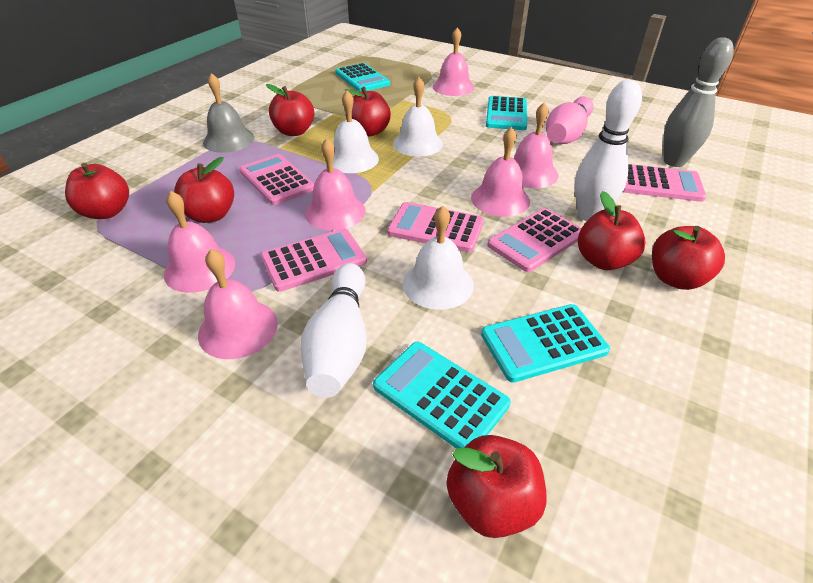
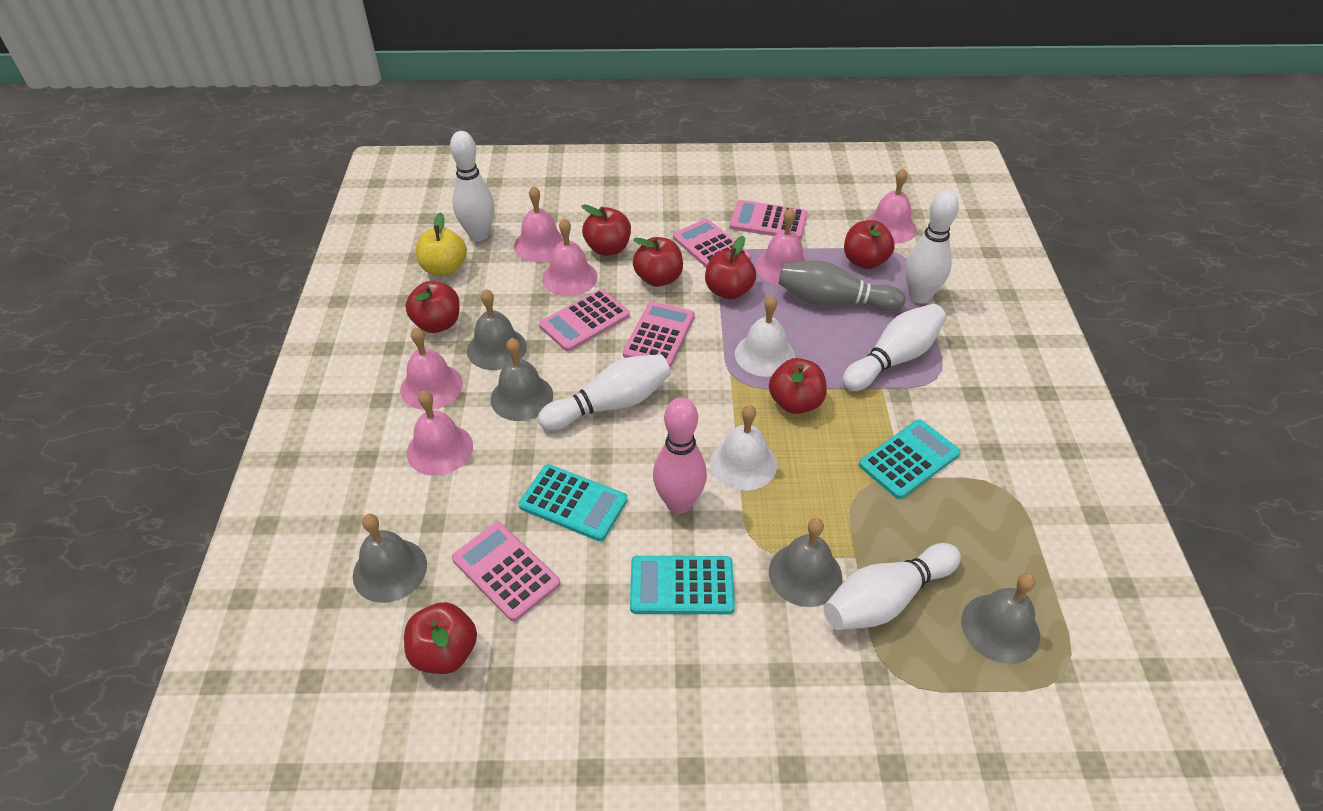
grey bell: [203,73,254,153] = 1 -> [353,514,427,603] [467,289,527,370] [490,338,553,421] [769,518,842,607] [961,573,1040,664] = 5
turquoise calculator: [335,63,390,92] [373,342,511,449] [481,304,610,383] [486,96,527,130] = 4 -> [519,464,628,541] [630,556,735,614] [859,419,960,499] = 3
white bell: [333,91,379,173] [393,77,443,157] [403,206,474,310] = 3 -> [710,405,777,491] [735,295,795,377] = 2
white bowling pin: [300,263,367,398] [575,80,642,221] = 2 -> [450,131,494,241] [538,354,671,431] [824,543,961,630] [842,304,946,391] [905,191,959,304] = 5
yellow apple: none = 0 -> [416,212,467,276] = 1

